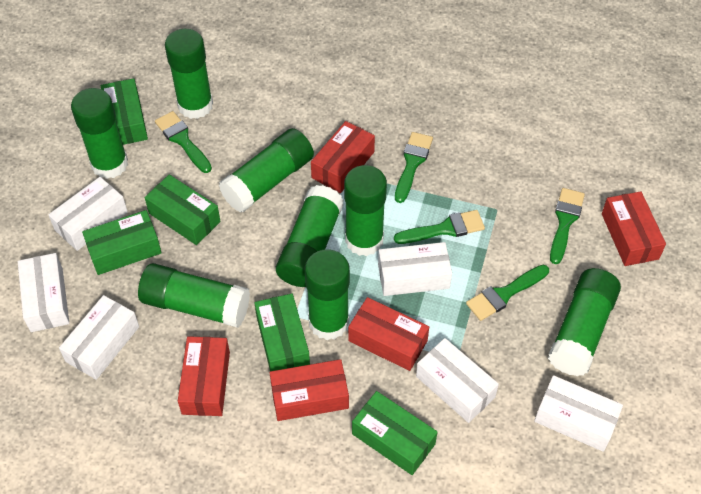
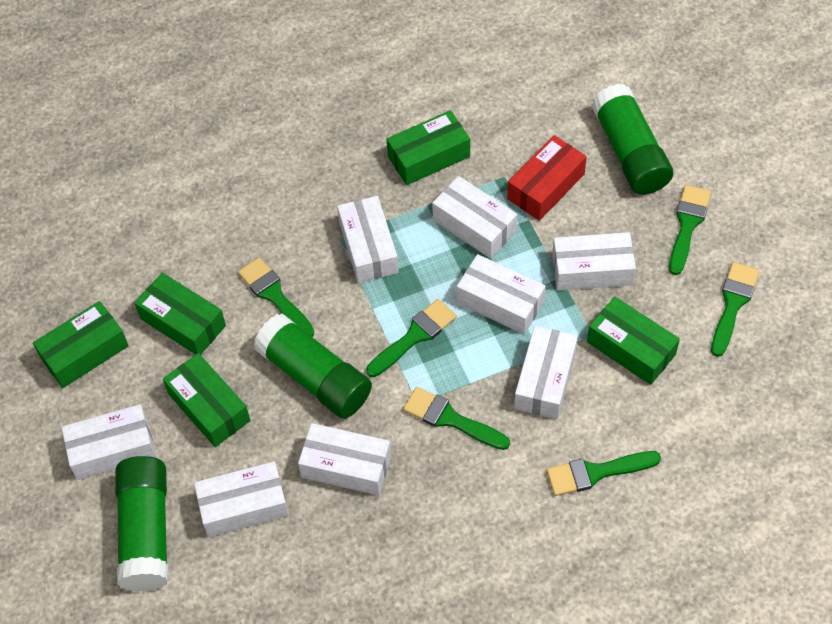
green brush: [155,111,212,173] [394,210,485,244] [395,132,433,203] [466,265,549,321] [550,188,585,264] = 5 -> [238,257,314,337] [366,299,457,377] [403,387,510,450] [546,451,661,496] [669,185,711,275] [711,262,759,357] = 6
green glue stick: [71,88,128,179] [138,263,250,328] [165,29,213,119] [219,128,314,213] [276,185,344,287] [305,249,350,340] [344,165,387,256] [548,268,621,376] = 8 -> [115,456,169,592] [253,313,372,419] [591,84,673,195] = 3
red box: [178,336,230,416] [270,359,349,421] [311,121,375,193] [348,297,429,371] [602,191,666,266] = 5 -> [507,135,587,221] = 1
white box: [18,253,69,332] [48,177,128,251] [59,295,139,380] [378,242,452,296] [416,338,499,423] [534,375,623,452] = 6 -> [61,404,156,480] [194,461,289,537] [298,423,391,496] [337,196,399,283] [432,176,517,259] [457,254,546,334] [514,326,578,419] [552,232,636,291] = 8

